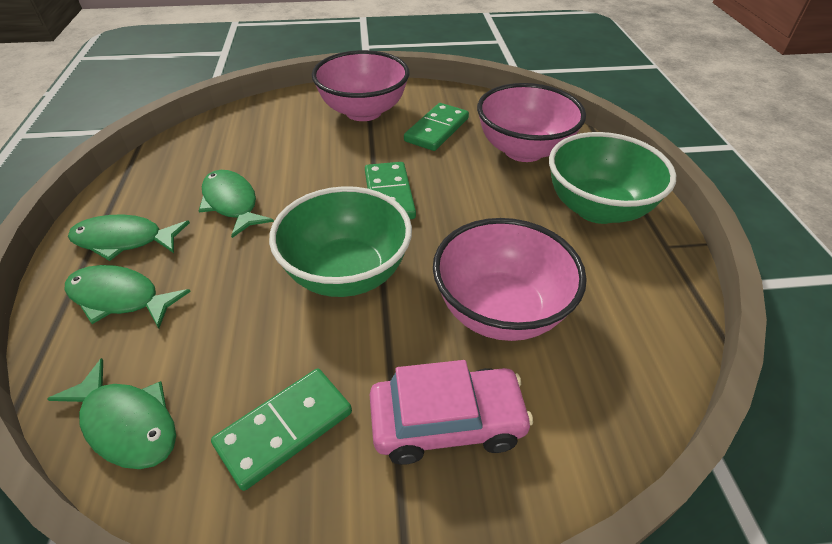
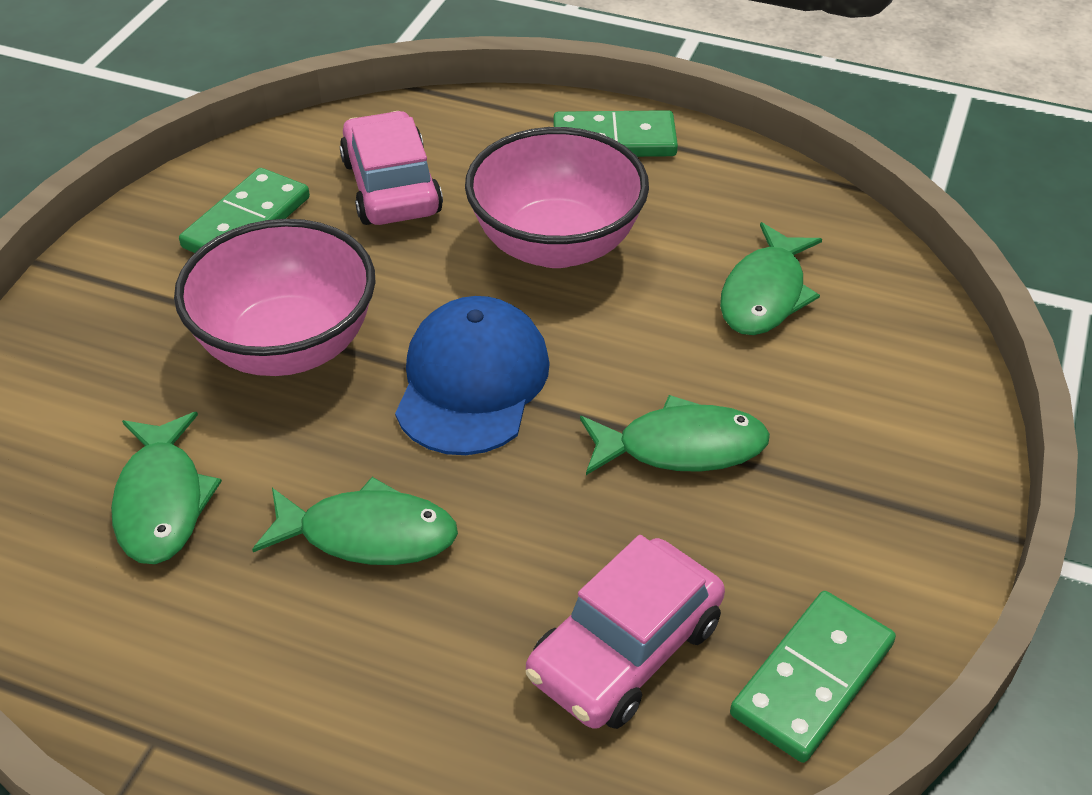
blue cap: none = 0 -> [395,296,550,455] = 1
green bowl: [269,186,412,297] [549,132,676,224] = 2 -> none = 0
pink bowl: [312,50,409,121] [433,218,587,341] [477,83,586,162] = 3 -> [174,219,376,376] [465,127,649,268] = 2
pink car: [370,360,533,465] = 1 -> [340,111,443,225] [526,535,725,729] = 2

